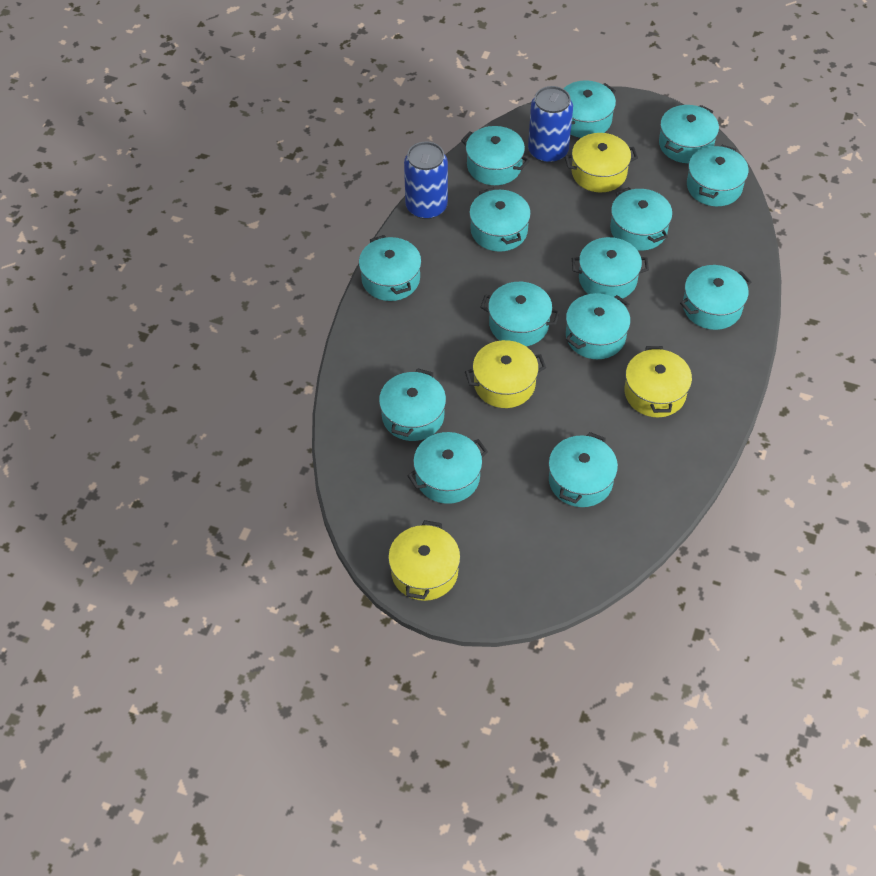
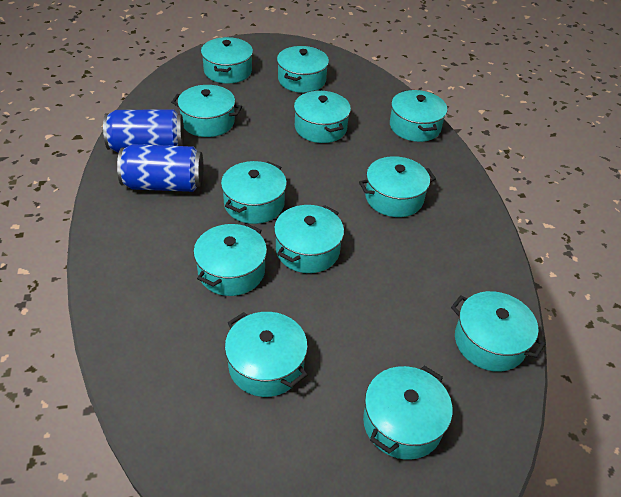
turquoise pot: [359,235,421,301] [379,368,446,441] [407,432,488,504] [461,126,530,185] [469,188,531,252] [480,282,560,346] [548,432,618,507] [563,80,616,138] [566,293,631,359] [572,237,649,299] [610,187,673,250] [659,105,719,163] [680,265,751,330] [687,145,749,206] = 14 -> [171,85,242,137] [194,223,267,296] [201,37,253,84] [221,161,287,224] [225,312,308,397] [274,205,344,273] [277,46,329,93] [294,90,351,143] [359,156,436,217] [363,366,453,460] [390,90,447,142] [451,291,545,372] = 12
yellow pot: [388,520,460,601] [465,340,546,408] [564,133,638,193] [624,346,692,417] = 4 -> none = 0

